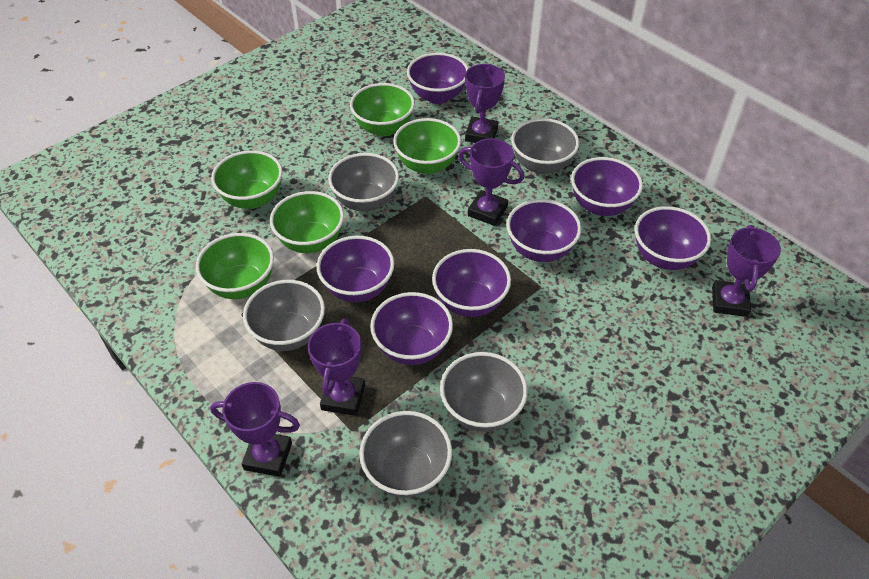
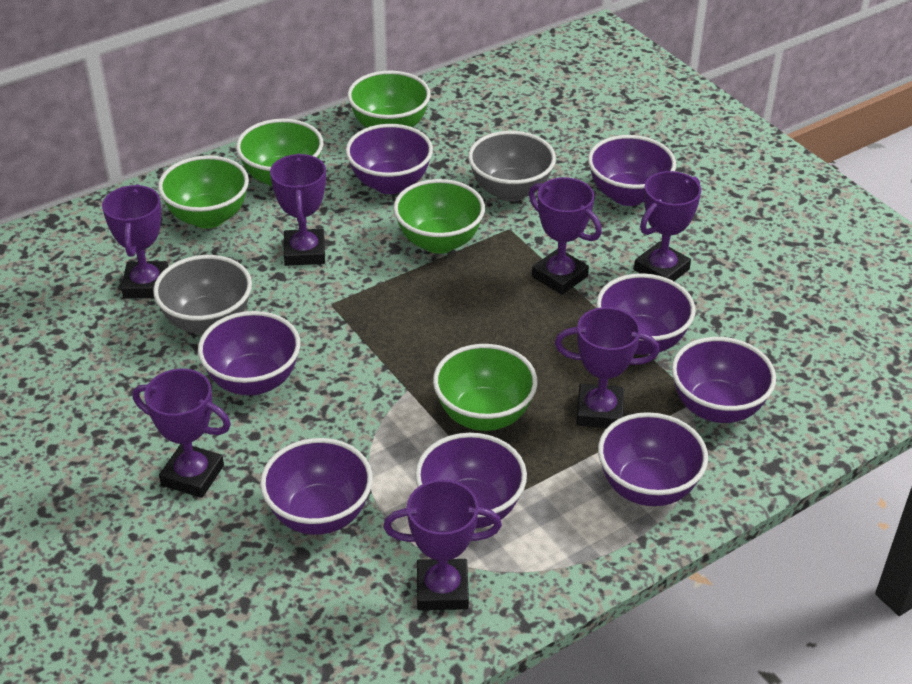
grey bowl: [243,280,325,351] [328,153,399,211] [359,411,452,498] [440,352,528,432] [511,118,579,174] = 5 -> [153,255,252,335] [468,131,556,202] = 2
purple bowl: [317,236,394,302] [370,292,453,365] [407,52,469,104] [432,249,511,317] [507,199,581,262] [571,157,643,216] [635,206,711,270] = 7 -> [198,311,301,395] [260,438,373,535] [345,124,433,194] [415,433,527,528] [588,135,676,206] [596,273,695,355] [598,412,708,506] [672,337,776,423] = 8
purple trophy: [210,382,300,477] [308,318,365,416] [458,138,524,226] [465,64,505,143] [712,225,781,317] = 5 -> [102,184,168,299] [133,369,231,498] [270,153,326,266] [383,480,502,610] [529,177,602,295] [555,307,659,428] [634,171,701,281] = 7

